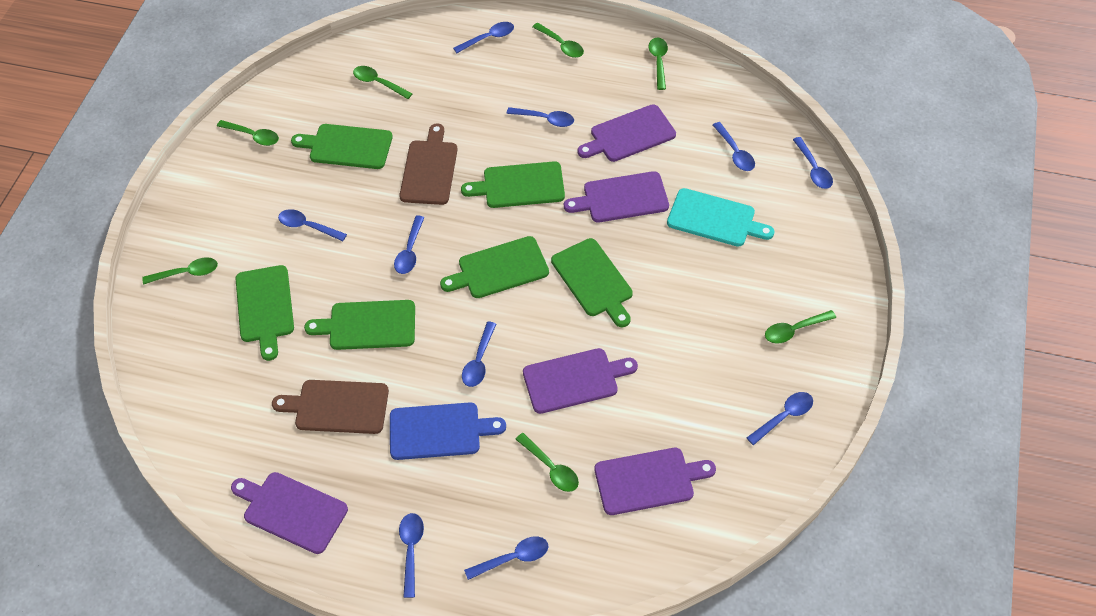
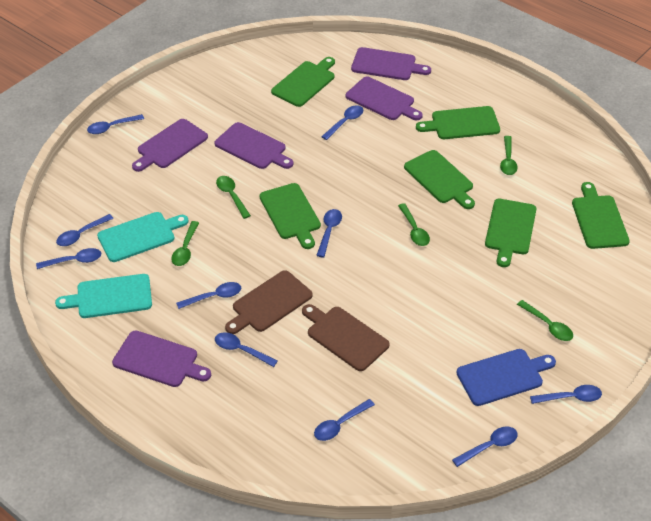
green spoon: [142,257,218,285] [217,120,279,146] [353,66,413,99] [516,433,579,492] [532,23,584,58] [649,37,668,90] [765,310,836,344] = 7 -> [171,221,199,266] [216,176,251,219] [398,203,430,246] [500,136,518,175] [517,300,573,341] = 5
turquoise cutting board: [667,188,774,247] = 1 -> [55,274,152,318] [97,212,189,262] = 2

